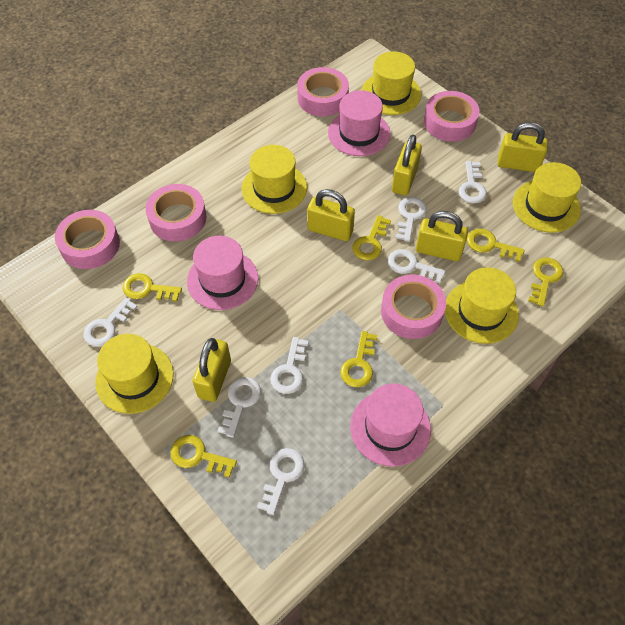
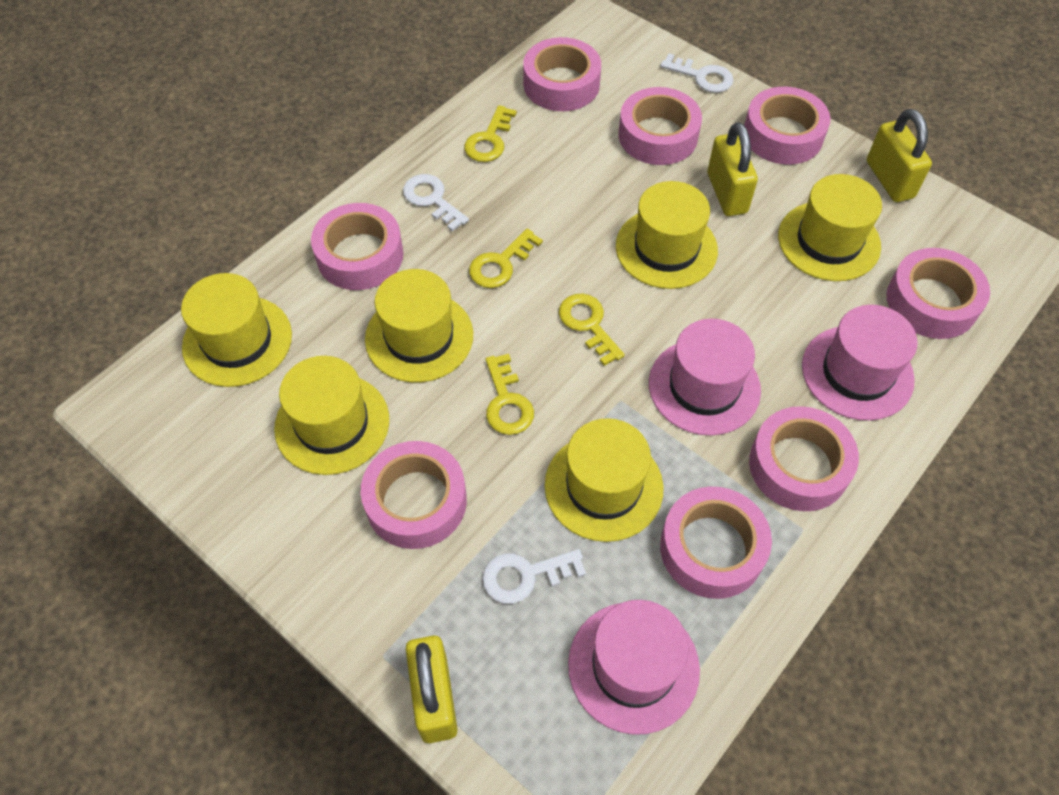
pink tape: [55,210,120,269] [145,184,207,241] [297,67,349,117] [381,275,446,339] [424,91,480,142] = 5 -> [311,203,403,290] [361,441,467,549] [523,37,601,111] [619,87,702,165] [660,487,772,599] [744,87,830,164] [749,406,859,511] [886,248,990,339] = 8
white key: [84,298,138,347] [217,377,261,438] [257,448,304,515] [270,337,309,394] [388,249,446,283] [395,197,427,242] [459,161,487,203] = 7 -> [403,174,469,231] [482,549,586,604] [660,53,734,93] = 3
yellow hat: [95,334,174,414] [241,145,307,214] [362,51,421,115] [445,267,519,344] [513,162,581,233] = 5 -> [181,273,292,387] [274,356,389,475] [365,269,473,382] [545,418,664,542] [616,181,718,289] [778,174,882,281] = 6
yellow key: [122,273,182,302] [170,435,237,478] [340,331,377,387] [353,215,391,260] [467,229,525,262] [528,257,563,306] = 6 -> [464,105,517,162] [469,229,543,288] [485,354,534,435] [559,294,625,366] = 4
yellow padlock: [192,338,231,402] [307,189,355,241] [392,135,422,196] [416,211,468,261] [498,122,548,172] = 5 -> [406,636,458,743] [707,122,758,216] [867,109,932,202] = 3

